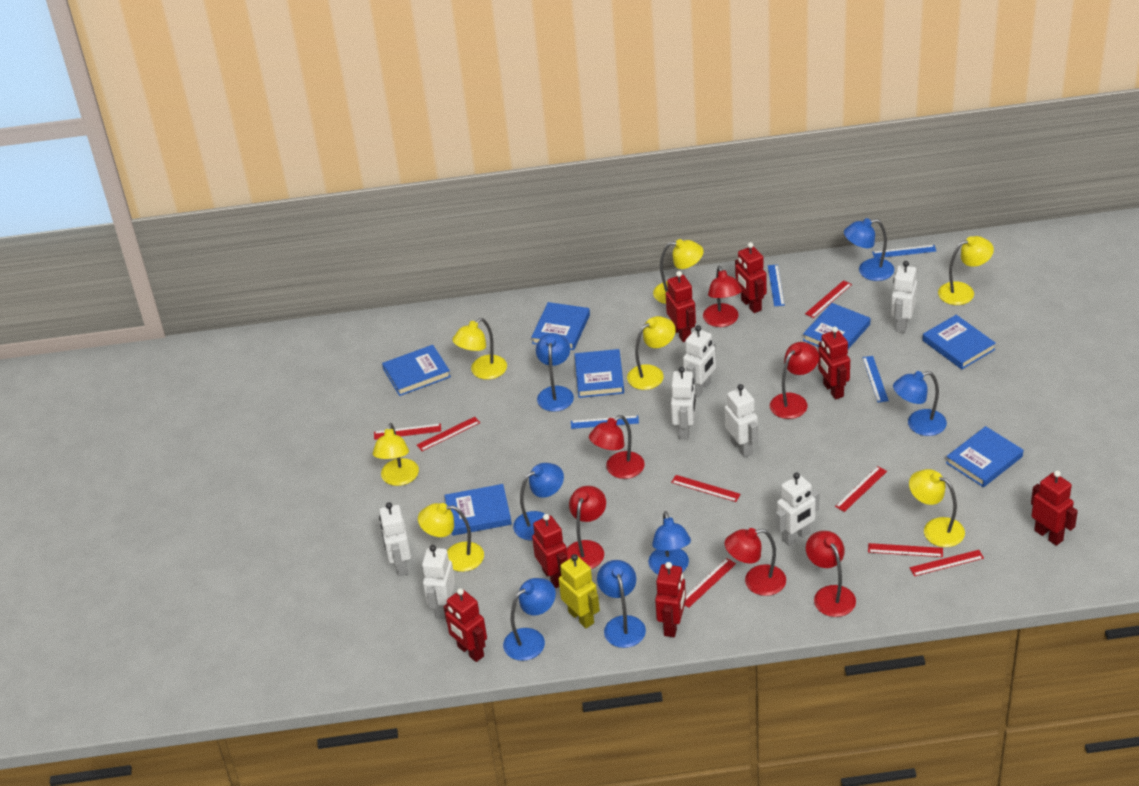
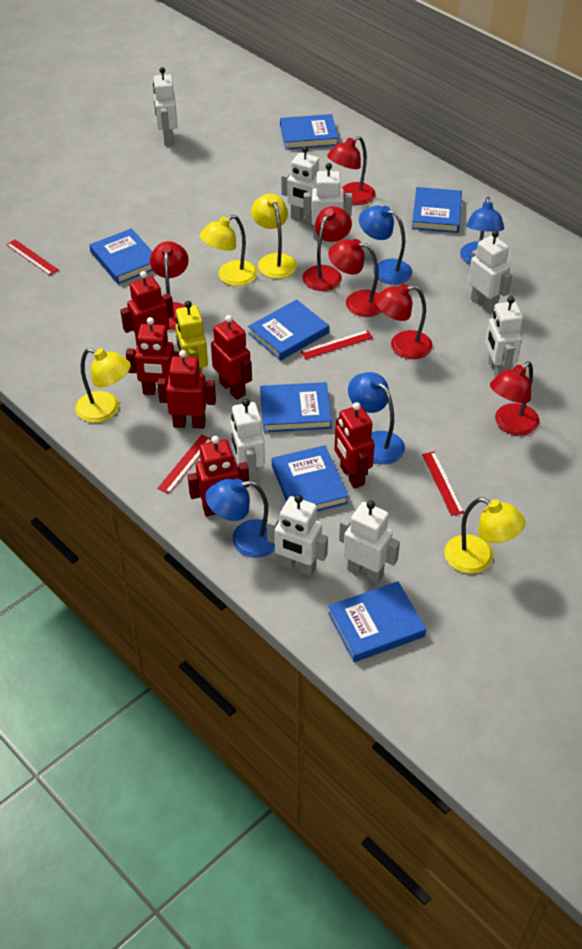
blue lamp: [503,578,556,661] [513,463,564,540] [536,333,574,412] [597,560,646,648] [648,511,691,574] [844,218,894,281] [893,371,947,436] = 7 -> [205,479,275,558] [348,372,405,464] [359,206,412,285] [460,197,504,264] = 4
blue ruler: [571,415,639,429] [768,265,785,306] [862,356,889,403] [872,245,936,258] = 4 -> none = 0
red robot: [443,588,487,662] [532,514,568,588] [655,562,686,637] [666,271,696,342] [735,242,767,313] [818,326,850,399] [1031,470,1078,546] = 7 -> [120,271,174,345] [126,317,180,395] [157,350,216,429] [188,436,249,516] [211,315,252,400] [334,402,375,488] = 6
red ruler: [374,424,441,440] [417,417,480,451] [671,475,741,502] [685,558,736,608] [805,280,852,318] [835,466,887,512] [868,543,943,557] [910,550,984,576] = 8 -> [6,240,59,275] [157,435,211,494] [300,330,373,359] [422,452,464,516] = 4
white robot: [379,502,411,576] [422,545,455,619] [671,367,696,439] [683,325,716,398] [725,384,758,458] [776,472,819,546] [891,261,917,333] = 7 -> [153,67,178,146] [231,399,265,483] [267,494,328,576] [281,146,319,225] [303,163,352,239] [339,501,400,584] [468,230,512,313] [485,296,523,377] = 8
yellow lamp: [373,423,419,486] [418,503,484,572] [452,318,507,380] [627,316,676,390] [653,239,704,304] [909,469,965,547] [938,236,994,305] = 7 -> [75,348,131,423] [200,215,257,286] [251,194,297,279] [444,498,526,574] = 4

